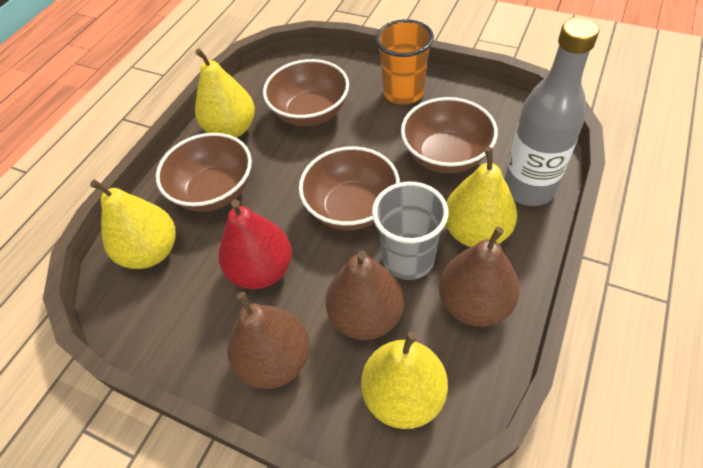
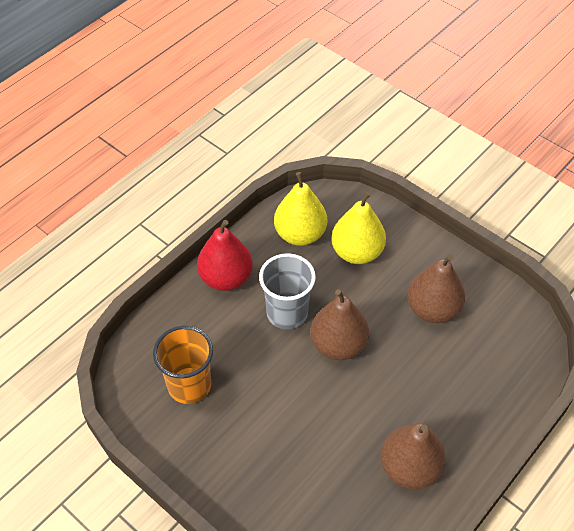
brown bowl: [156,133,252,212] [263,59,349,126] [299,146,400,230] [401,97,498,173] = 4 -> none = 0
grey bottle: [504,17,600,206] = 1 -> none = 0
yellow pear: [90,180,176,269] [195,49,255,138] [361,331,448,429] [446,147,517,247] = 4 -> [274,172,327,246] [331,192,386,264] = 2

